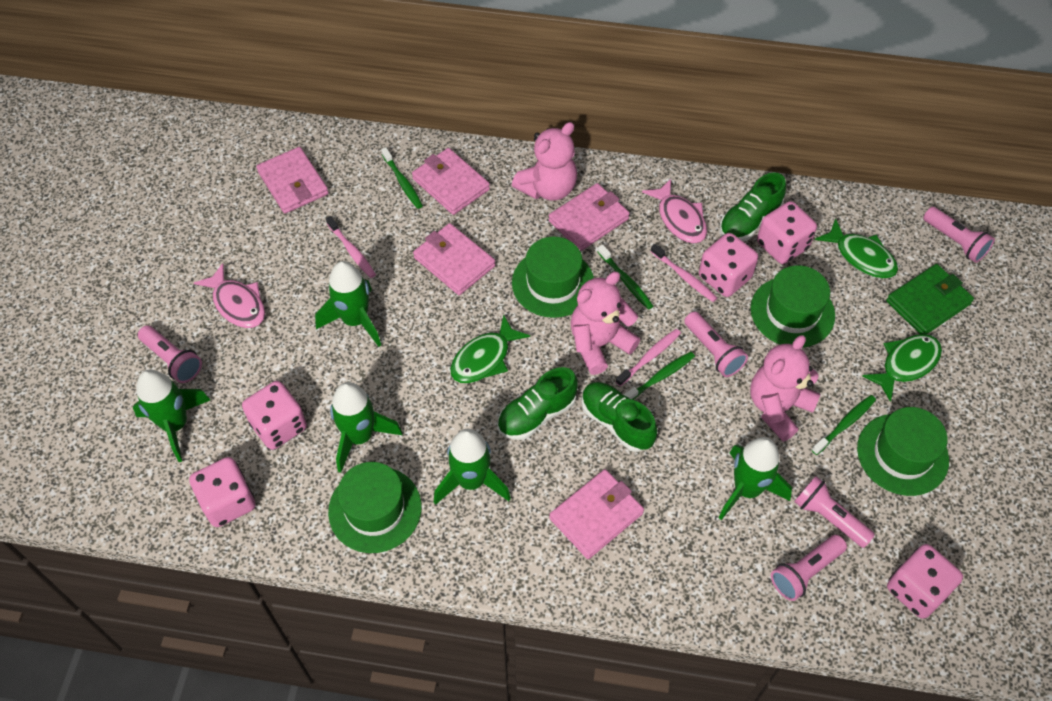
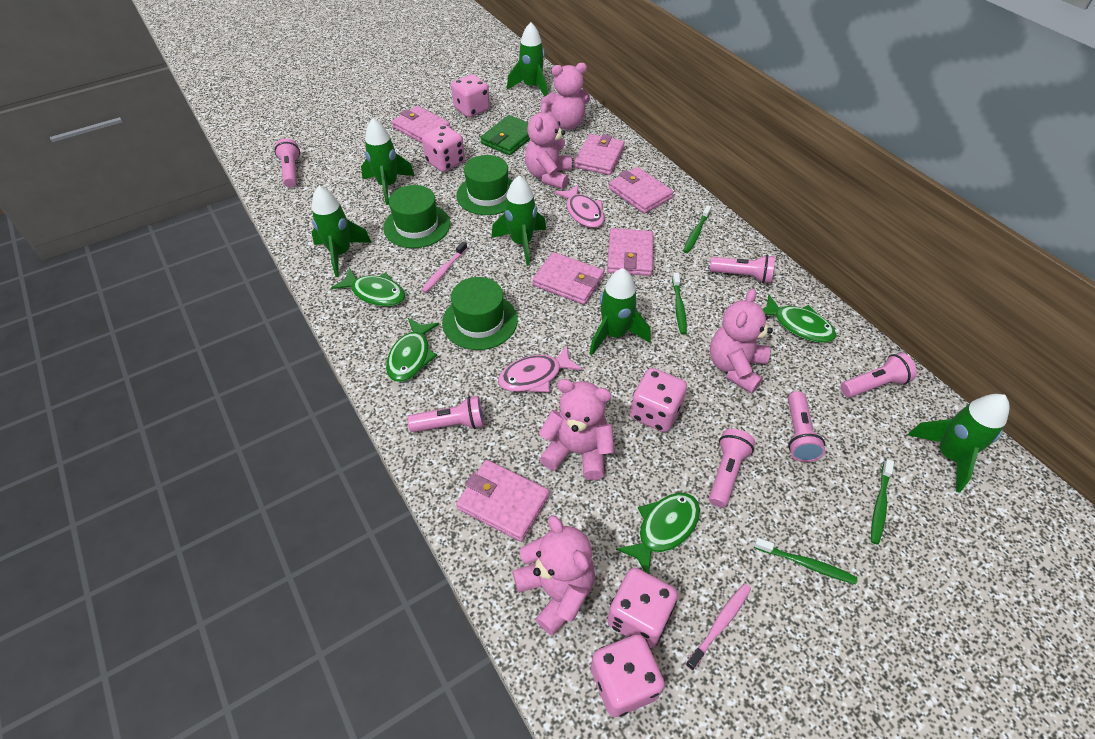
green fish: [450,315,530,383] [815,218,898,278] [862,334,942,402] = 3 -> [331,268,405,307] [386,318,439,382] [616,493,700,574] [763,295,836,343] = 4
green hat: [328,462,422,553] [512,237,594,318] [751,265,835,348] [857,407,949,496] = 4 -> [383,185,450,248] [442,277,518,350] [456,155,512,215] = 3
green rocket: [133,370,210,462] [315,261,381,347] [330,382,402,473] [434,429,511,505] [718,437,792,520] = 5 -> [311,186,372,277] [361,118,415,205] [491,175,546,265] [507,22,548,96] [589,268,651,355] [908,394,1009,493] = 6
green shoe: [497,367,578,440] [581,382,657,452] [720,172,786,241] = 3 -> none = 0
pink flashlight: [138,326,202,383] [684,312,748,377] [771,535,847,601] [794,476,875,548] [923,207,995,263] = 5 -> [274,139,300,188] [407,396,484,432] [709,429,755,508] [710,255,775,283] [788,391,825,462] [841,353,917,398] = 6
pink teddy bear: [512,122,577,200] [570,272,640,375] [750,335,820,442] = 3 -> [512,515,595,636] [525,103,572,189] [539,379,614,480] [541,63,590,130] [710,289,773,393] = 5
pink toothbrush: [326,216,376,278] [616,329,681,386] [651,244,717,302] = 3 -> [422,241,467,293] [686,584,751,671] = 2
pink wallet: [256,147,328,214] [412,148,490,215] [413,223,495,295] [549,183,630,251] [549,469,644,559] = 5 -> [392,106,451,143] [456,460,550,542] [532,252,604,305] [574,134,625,175] [607,228,653,276] [609,167,673,214] = 6

